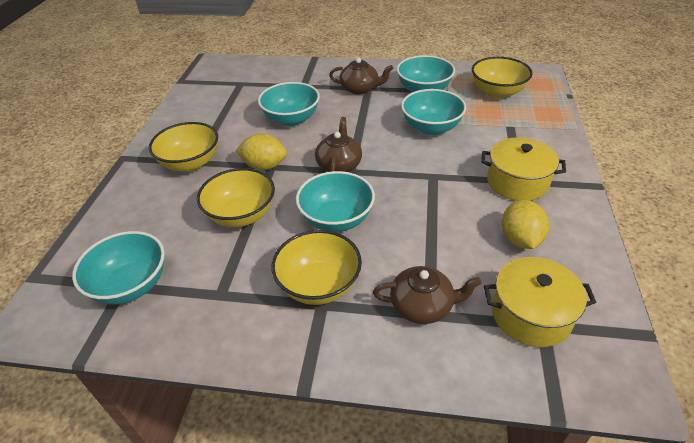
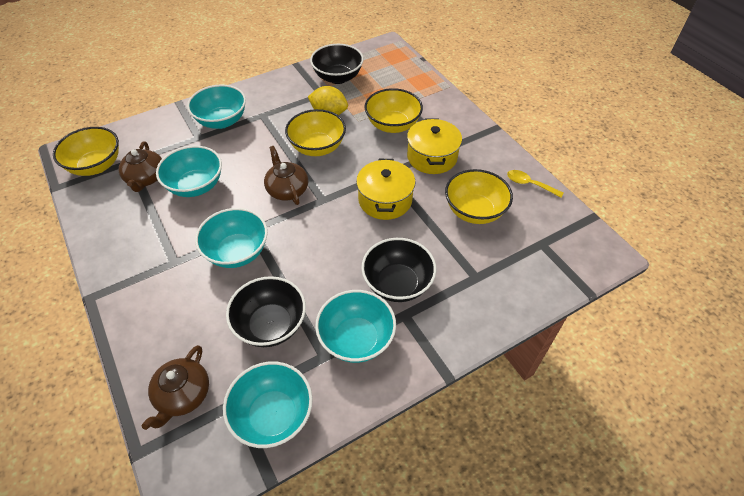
black bowl: none = 0 -> [226,276,306,347] [310,44,364,84] [361,238,436,302] = 3
yellow lemon: [236,133,287,170] [502,200,549,249] = 2 -> [308,86,348,115] = 1
yellow spoon: none = 0 -> [507,170,563,198] = 1

